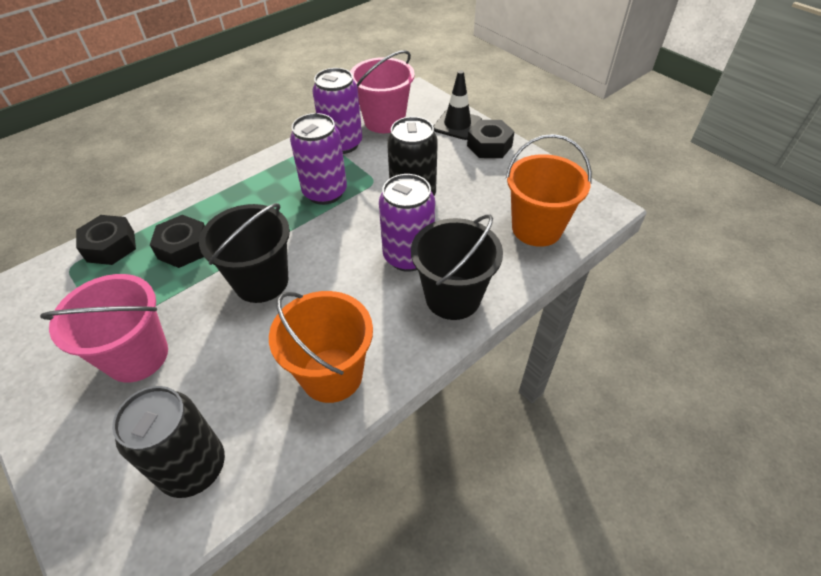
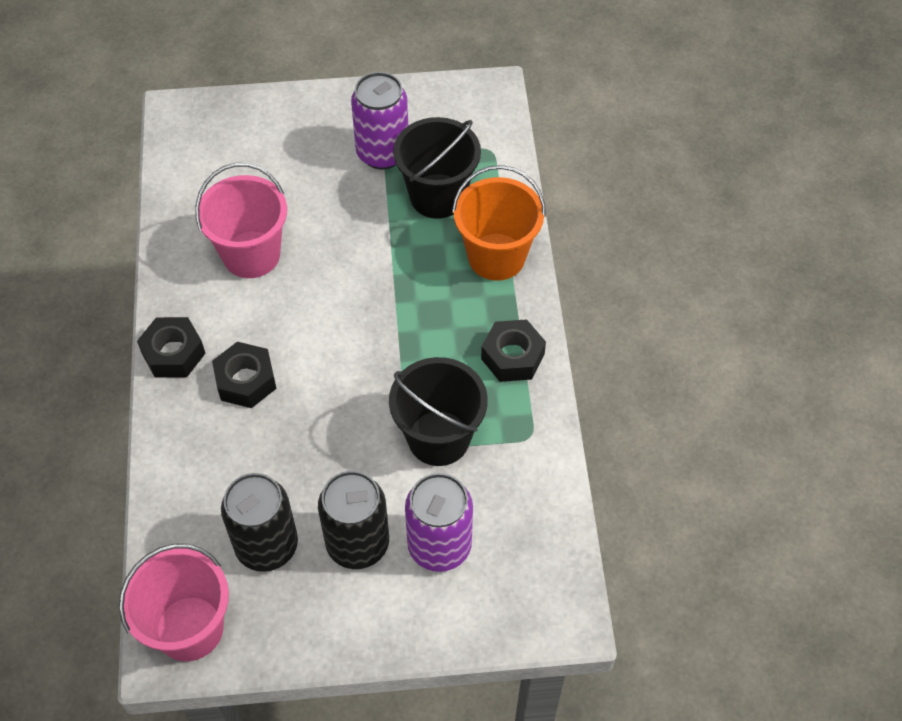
black traffic cone: [433,70,482,140] = 1 -> none = 0
orange bucket: [269,291,373,403] [506,134,592,247] = 2 -> [452,165,546,281] = 1
purple can: [290,113,347,205] [313,68,362,154] [379,174,435,272] = 3 -> [351,72,408,170] [405,473,473,572] = 2

